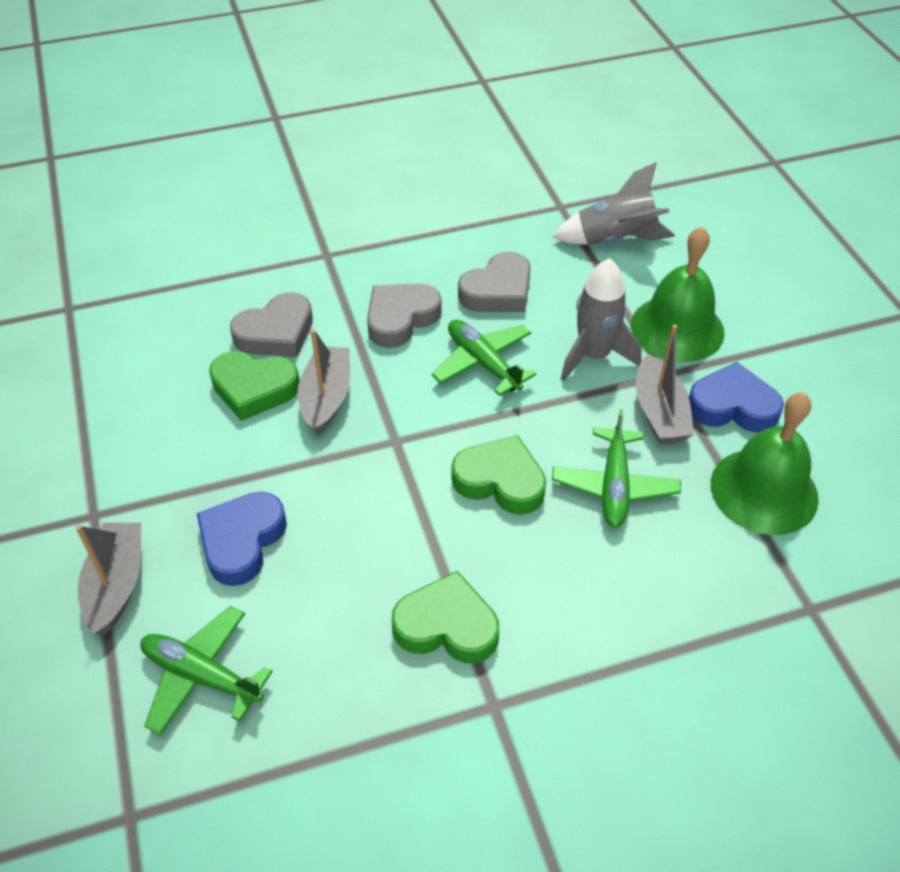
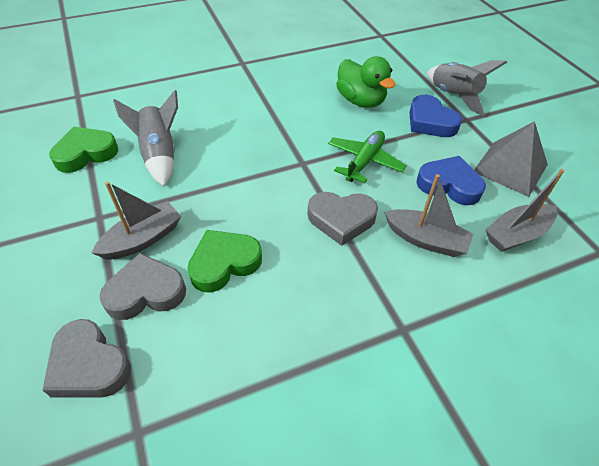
green bell: [631,226,725,362] [711,392,819,535] = 2 -> none = 0
green duck: none = 0 -> [336,56,396,108] = 1
green heart: [209,351,300,421] [392,571,499,663] [451,435,546,515] = 3 -> [49,127,118,173] [187,230,262,293] = 2
green plane: [140,606,273,735] [432,320,536,396] [552,409,681,528] = 3 -> [328,131,407,183] = 1
grey pyramid: none = 0 -> [474,121,548,197] = 1

